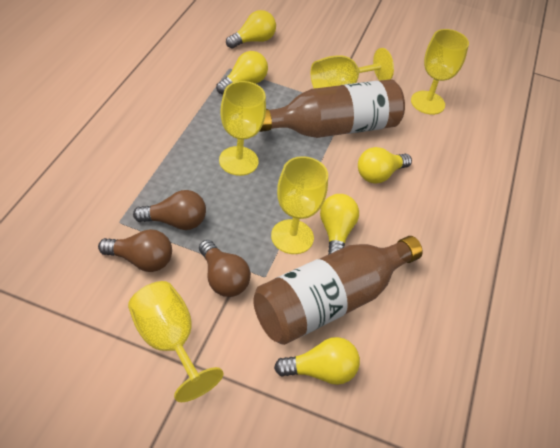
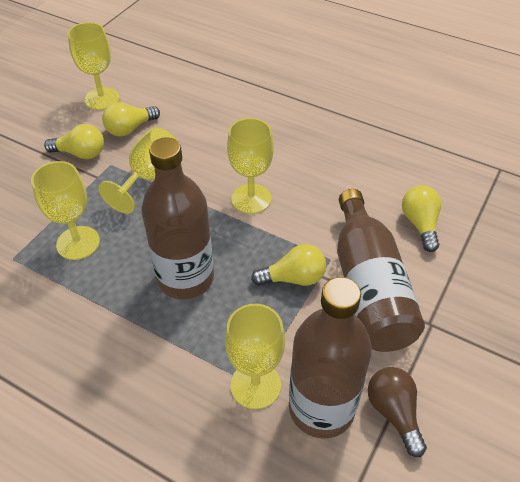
brown bottle: [253,236,423,345] [259,79,405,138] = 2 -> [141,138,214,299] [289,277,372,438] [337,189,425,352] = 3
brown light bulb: [98,229,172,272] [133,190,206,230] [199,240,251,297] = 3 -> [368,367,427,457] = 1
yellow light bulb: [216,51,268,94] [226,10,276,48] [274,337,360,385] [320,194,359,254] [358,147,412,184] = 5 -> [44,124,104,159] [102,102,160,137] [251,244,326,286] [402,185,441,252] = 4

